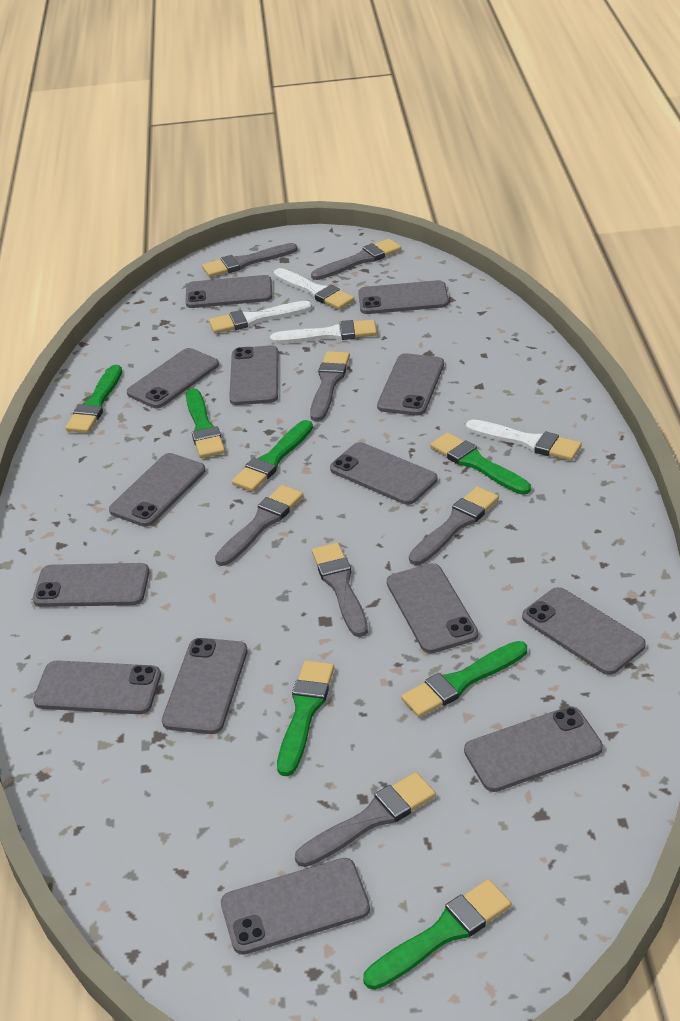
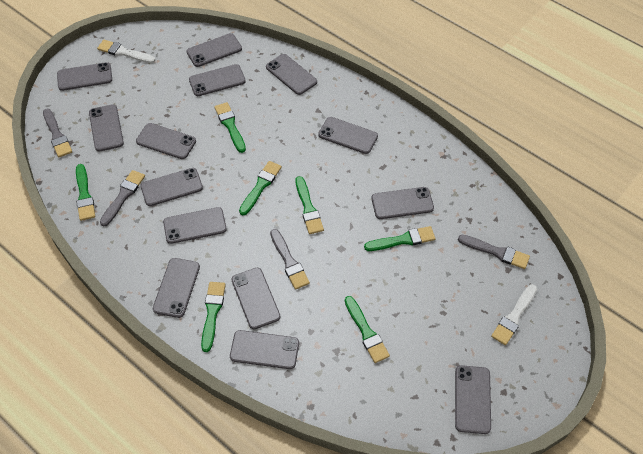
grey brush: [202,243,298,277] [215,485,304,566] [295,772,436,867] [310,351,350,421] [311,239,401,280] [312,542,368,637] [409,486,499,565] = 7 -> [43,109,72,157] [100,170,145,226] [270,229,310,290] [458,235,530,269] = 4
white brush: [209,300,312,334] [270,320,377,344] [274,268,355,310] [466,419,582,461] = 4 -> [97,40,155,63] [491,284,537,345] = 2

